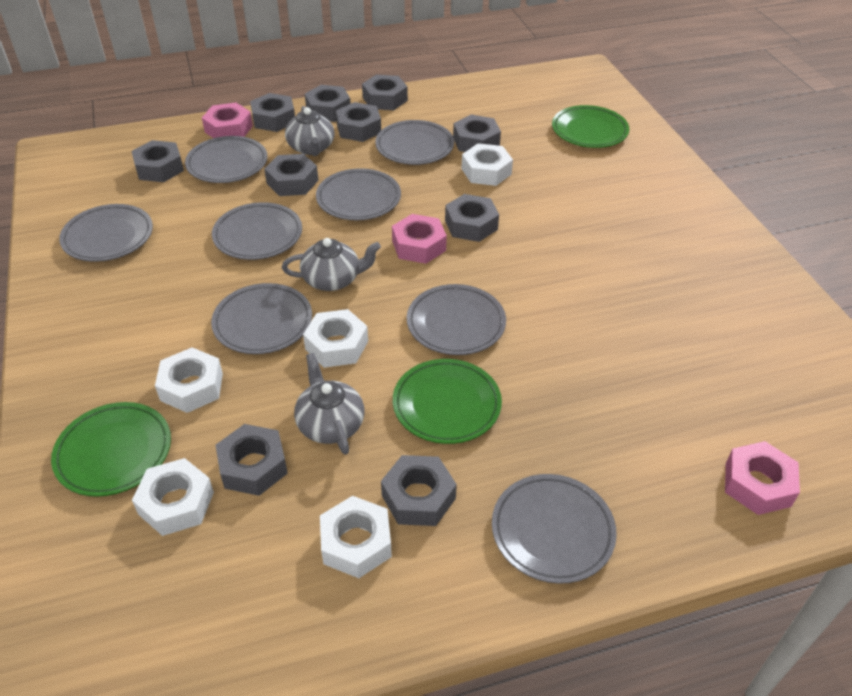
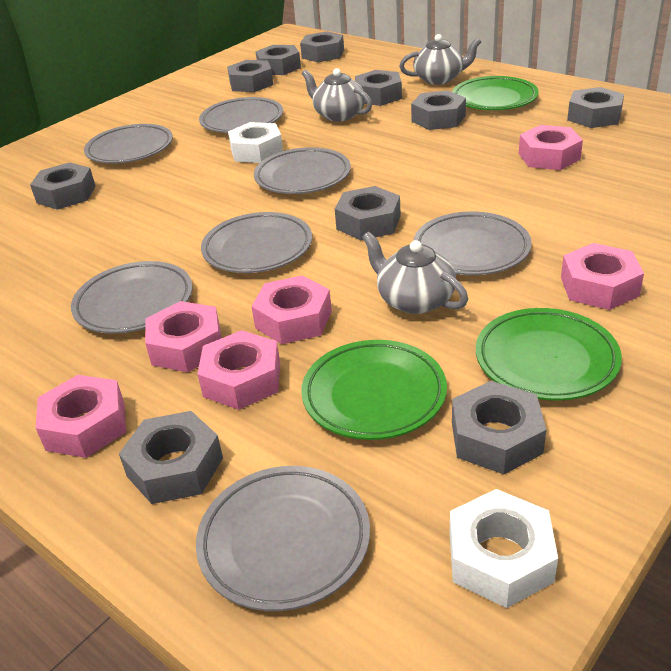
grey plate: [59,204,153,262] [185,136,267,183] [211,283,312,354] [212,202,302,260] [316,168,401,220] [375,120,454,165] [407,284,506,355] [492,474,617,584] = 8 -> [71,261,192,334] [84,124,173,164] [196,466,370,611] [199,97,283,133] [201,212,312,273] [254,147,351,194] [414,212,532,275] = 7
pink nut: [202,103,253,138] [392,214,447,264] [725,441,800,515] = 3 -> [36,375,126,458] [145,301,221,372] [197,330,280,410] [251,275,332,344] [519,125,583,170] [561,243,644,310] = 6
white nut: [132,458,214,536] [155,348,223,413] [303,309,368,368] [320,496,392,578] [461,143,513,186] = 5 -> [228,122,283,163] [450,489,558,608] = 2

